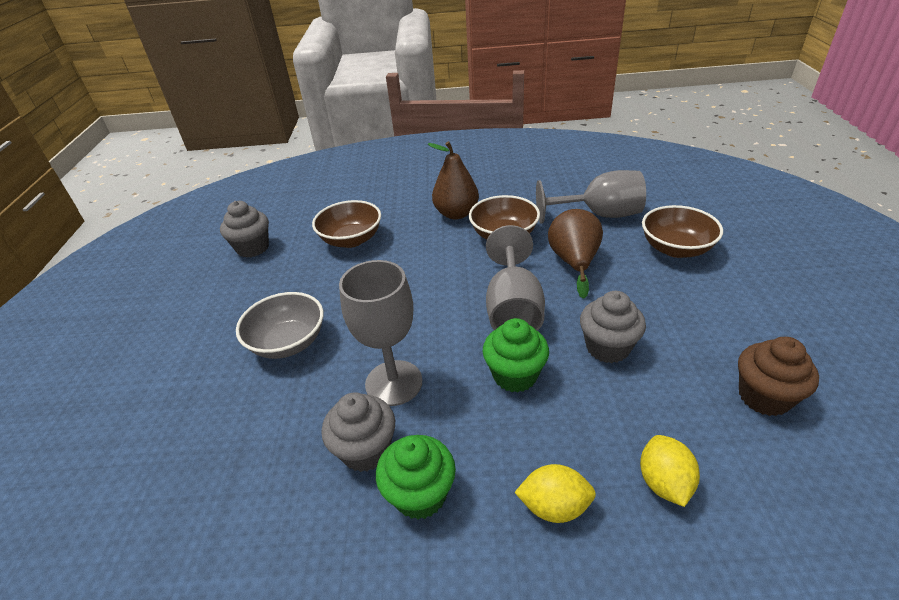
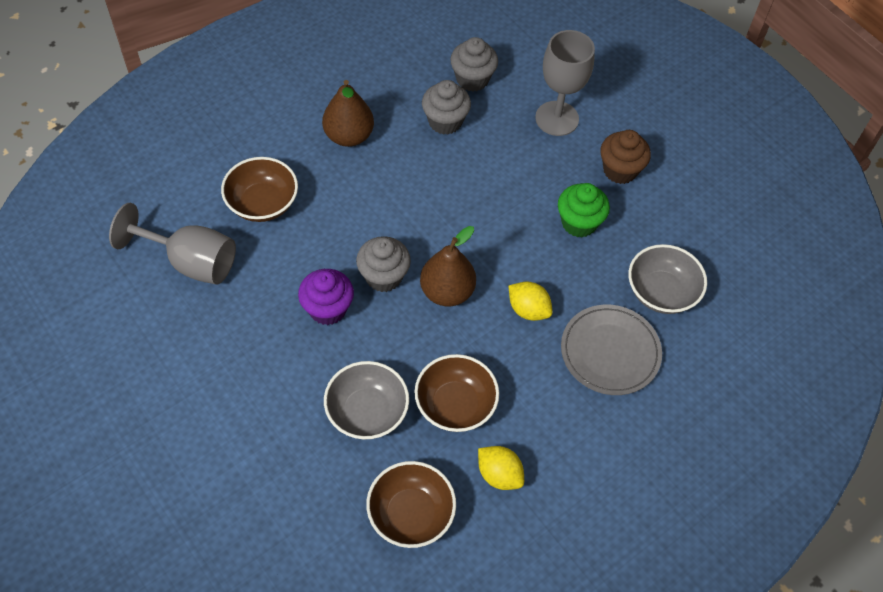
green cupcake: [376,435,456,520] [483,318,549,393] = 2 -> [558,183,610,238] = 1
grey bowl: [236,292,324,359] = 1 -> [324,361,409,439] [628,244,707,314] = 2
grey goblet: [339,260,422,406] [486,225,545,331] [536,170,646,224] = 3 -> [109,203,236,285] [535,30,595,136] = 2
grey plate: none = 0 -> [561,305,662,395] = 1
purple cupcake: none = 0 -> [298,269,354,325] = 1

